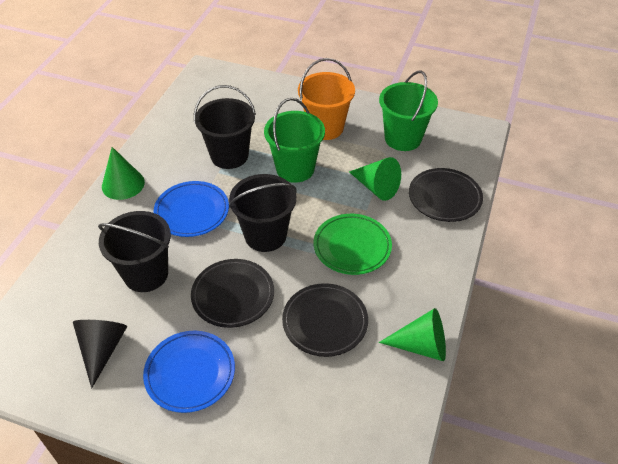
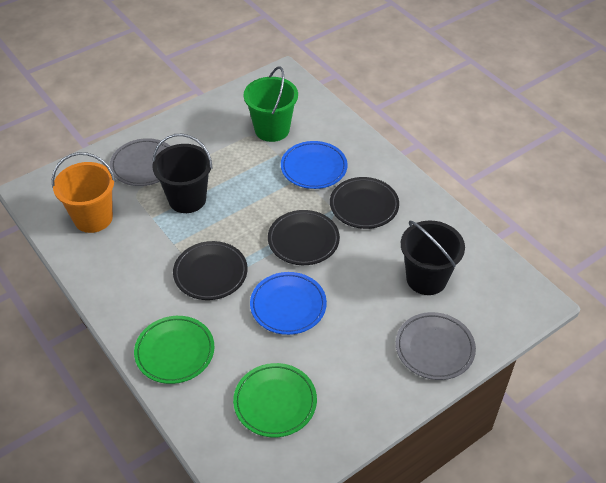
black bucket: [98,211,171,292] [194,85,256,169] [229,174,297,252] = 3 -> [152,134,213,213] [401,221,465,295] = 2
black cone: [73,320,127,388] = 1 -> none = 0
green bucket: [264,98,325,183] [379,71,438,151] = 2 -> [244,66,298,142] = 1
green cone: [102,147,145,200] [349,157,401,201] [379,308,446,361] = 3 -> none = 0
green plate: [314,214,392,275] = 1 -> [134,316,215,384] [233,363,317,437] = 2
grey plate: none = 0 -> [110,138,170,186] [396,312,476,380] = 2

